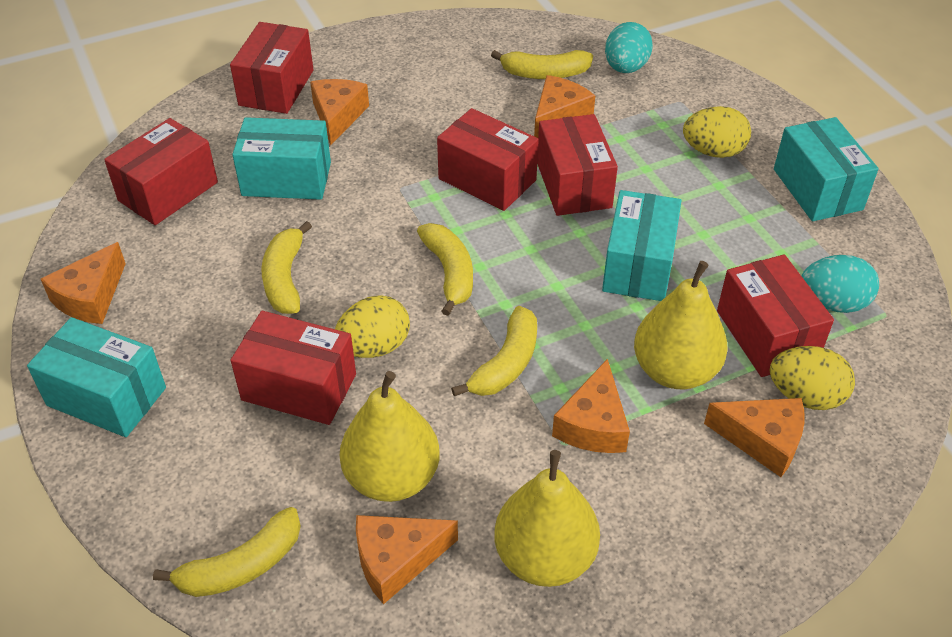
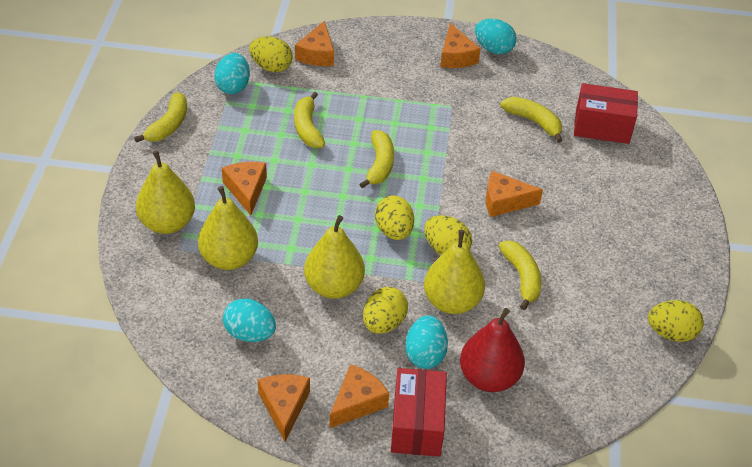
red box: [104,118,218,225] [230,22,314,114] [231,311,356,425] [437,108,539,211] [537,114,618,216] [717,255,834,377] = 6 -> [391,368,447,457] [574,83,638,144] = 2
red pear: none = 0 -> [460,308,525,392] = 1
turquoise box: [27,317,166,437] [232,117,331,200] [602,190,681,301] [774,117,879,221] = 4 -> none = 0
turquoise egg: [605,22,653,73] [801,255,879,313] = 2 -> [214,53,250,94] [223,298,276,342] [405,315,448,369] [475,19,516,54] = 4
yellow egg: [335,295,410,358] [683,106,751,158] [770,346,855,410] = 3 -> [249,36,292,72] [363,287,408,334] [375,195,414,240] [424,215,472,255] [648,300,704,342] = 5
yellow pear: [340,371,440,502] [494,450,600,587] [634,261,728,389] = 3 -> [136,150,195,234] [198,186,258,270] [304,215,365,299] [424,230,485,314] = 4

